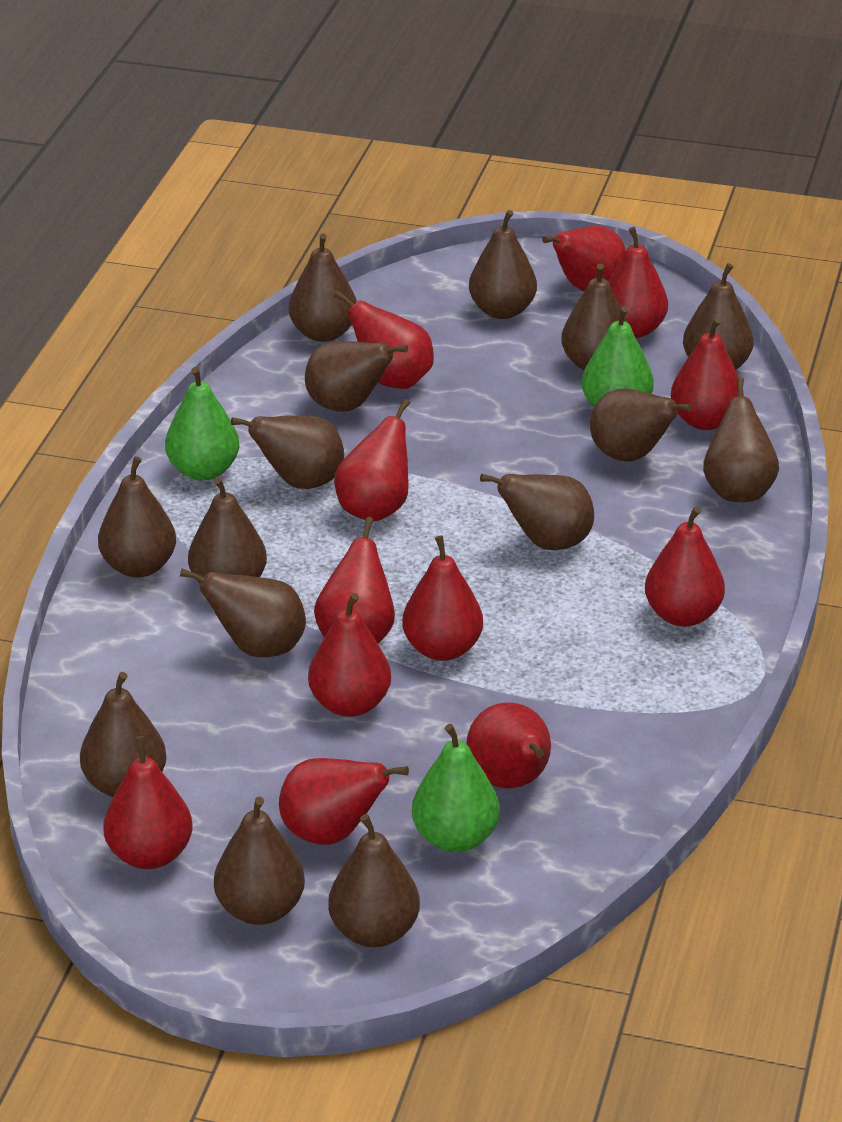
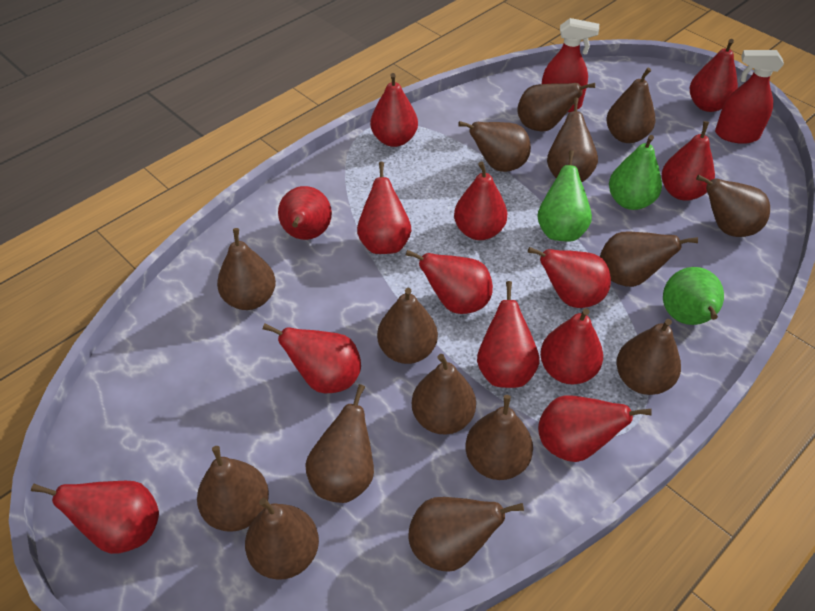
red pear: [103,736,192,869] [279,758,409,845] [308,593,391,717] [314,517,395,643] [334,290,434,389] [334,399,410,521] [402,535,483,661] [466,703,551,788] [542,226,626,291] [608,227,668,338] [645,506,725,627] [671,318,739,430] = 12 -> [31,481,159,554] [263,323,361,393] [278,186,332,240] [357,162,411,254] [370,73,418,147] [406,250,493,314] [454,161,507,240] [477,281,540,388] [528,247,611,308] [538,395,652,462] [540,308,603,385] [662,121,715,201] [690,39,738,112] = 13
red spray bottle: none = 0 -> [542,18,599,112] [715,50,784,144] = 2

